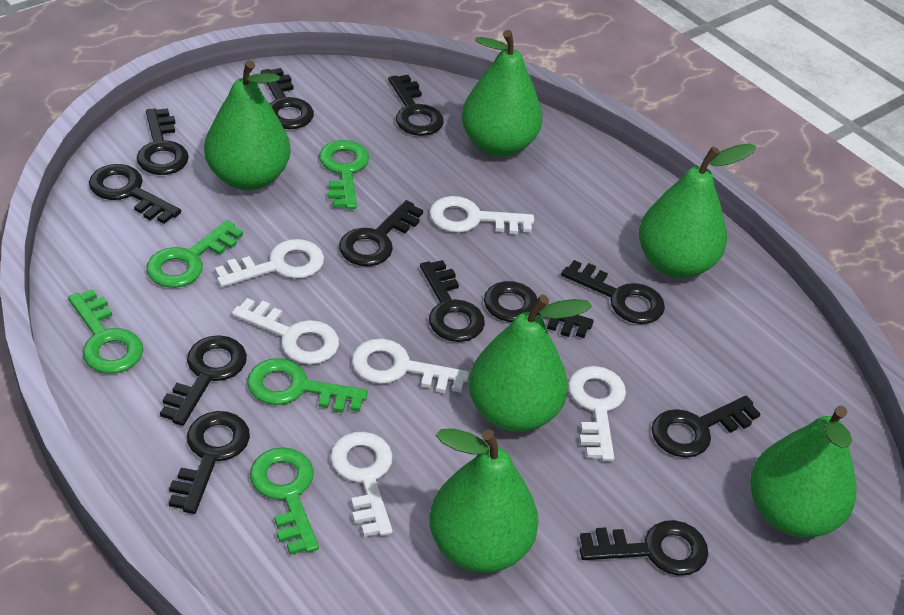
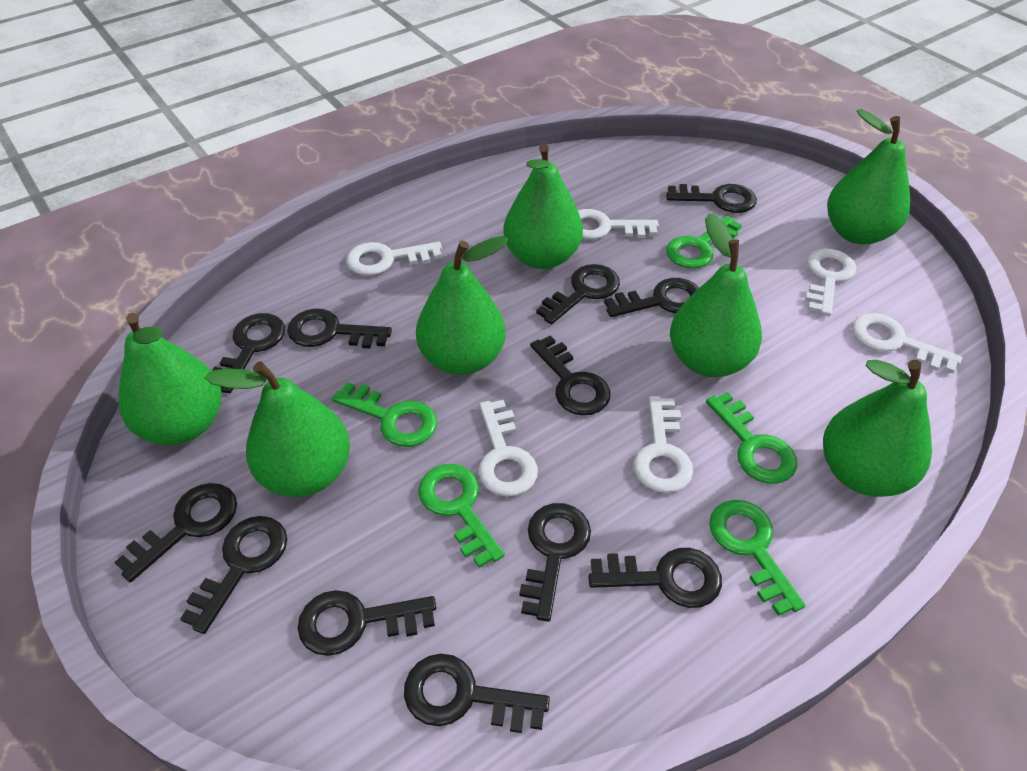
green pear: [204,60,290,190] [429,428,538,573] [461,30,543,156] [468,295,592,432] [639,143,756,278] [750,406,856,538] = 6 -> [118,313,221,445] [205,362,350,497] [416,236,509,375] [503,144,583,269] [670,213,762,377] [823,360,932,497] [827,109,910,244] = 7

